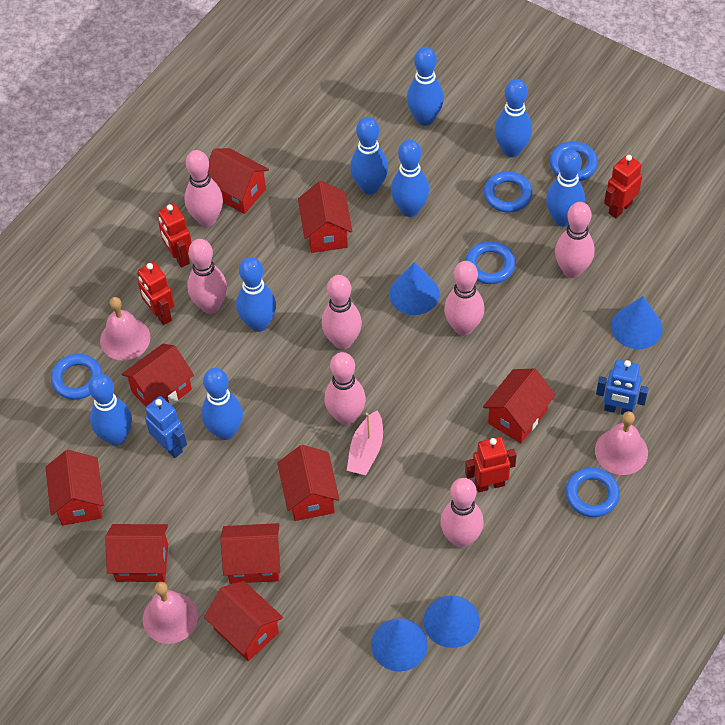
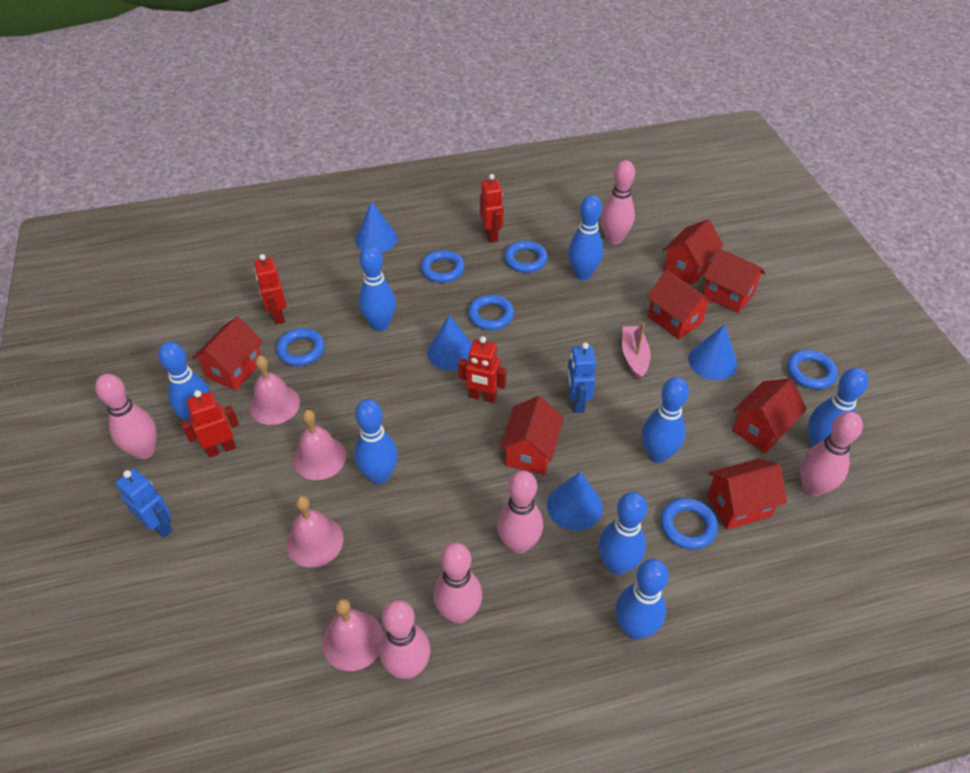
blue ring: [51,354,102,400] [466,241,516,284] [484,171,533,212] [550,141,598,181] [565,467,620,517] = 5 -> [276,328,325,366] [421,250,465,283] [468,295,514,330] [504,241,548,273] [660,498,718,550] [787,350,838,389] = 6
pink bell: [100,297,150,361] [143,582,198,644] [595,411,648,475] = 3 -> [249,355,300,425] [286,495,344,567] [293,410,346,480] [322,598,384,671] = 4
pink bowling pin: [185,150,223,227] [187,239,227,314] [322,275,362,349] [324,352,366,425] [440,478,484,548] [444,261,484,336] [555,202,595,278] = 7 -> [95,374,157,459] [379,600,431,679] [433,542,482,624] [497,470,543,554] [601,160,635,245] [800,412,863,497] = 6
red house: [45,450,103,526] [105,524,168,582] [121,344,194,406] [204,581,283,661] [208,148,269,214] [220,523,280,584] [277,445,340,521] [298,181,352,253] [483,368,556,443] = 9 -> [192,316,263,391] [500,396,564,475] [647,270,713,340] [663,219,724,285] [702,248,766,313] [707,458,787,529] [732,378,807,453] = 7

